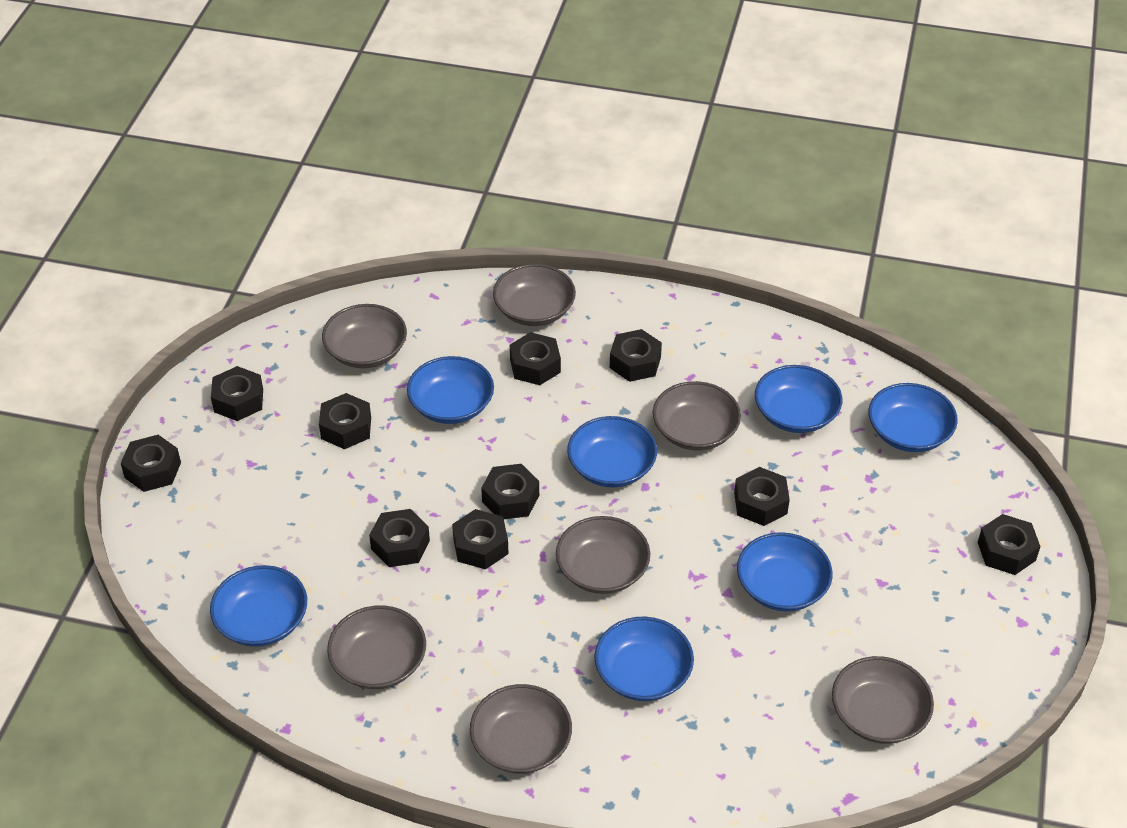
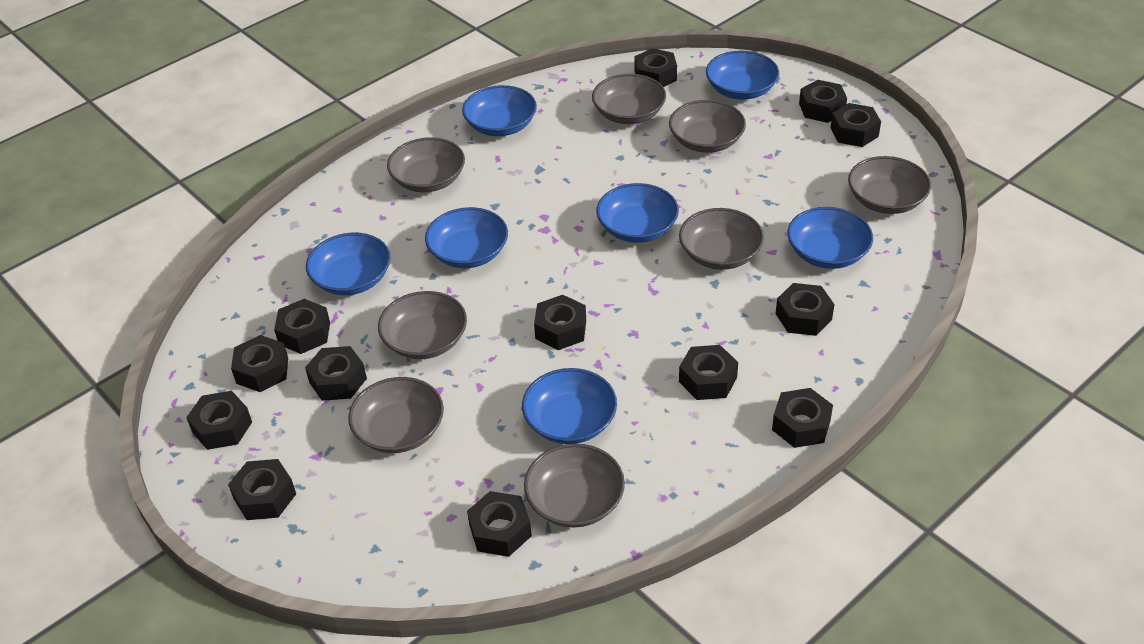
black nut: [121,435,181,492] [211,366,263,421] [319,393,371,449] [369,509,430,567] [452,509,509,569] [481,464,539,519] [510,332,561,385] [610,329,662,382] [734,467,790,526] [978,514,1041,575] = 10 -> [186,391,252,450] [228,459,296,520] [231,335,288,392] [274,299,330,354] [305,346,367,401] [467,491,532,557] [534,295,586,350] [634,48,677,87] [679,345,738,400] [772,388,833,448] [775,283,834,336] [799,80,847,123] [831,103,881,147] = 13
grey bowl: [322,304,407,368] [327,605,426,689] [470,684,572,774] [493,264,576,326] [556,516,650,594] [653,381,741,451] [832,656,934,744] = 7 -> [348,377,444,453] [378,291,467,359] [387,137,465,192] [524,443,625,528] [592,74,666,124] [669,100,746,153] [679,208,764,270] [848,156,931,214] = 8

